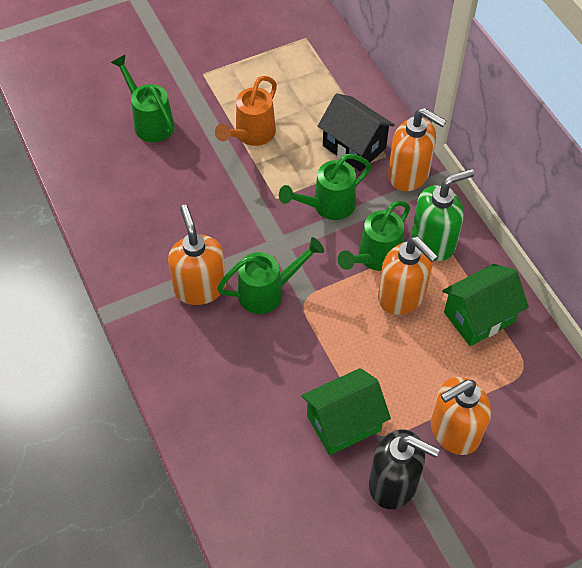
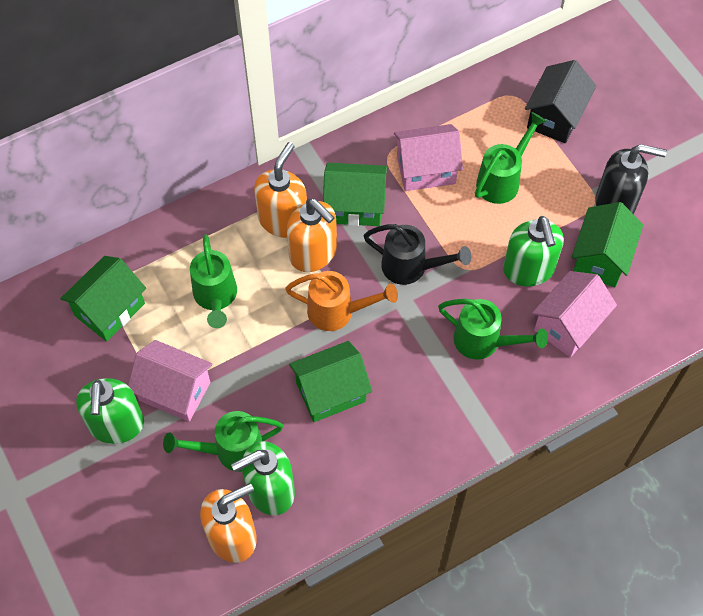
black watering can: none = 0 -> [364,224,471,285] = 1
green house: [301,368,391,455] [442,264,529,346] = 2 -> [60,256,146,342] [289,341,372,422] [323,163,387,226] [572,202,643,287] = 4
green soap dispenser: [412,169,474,261] = 1 -> [76,378,144,444] [231,441,295,515] [503,216,564,287] = 3
orange soap dispenser: [168,205,226,305] [378,237,438,315] [388,108,447,191] [431,377,491,455] = 4 -> [200,483,257,563] [254,142,307,238] [287,199,337,272] = 3
pink house: none = 0 -> [128,340,213,422] [394,124,463,191] [532,271,617,357] = 3

